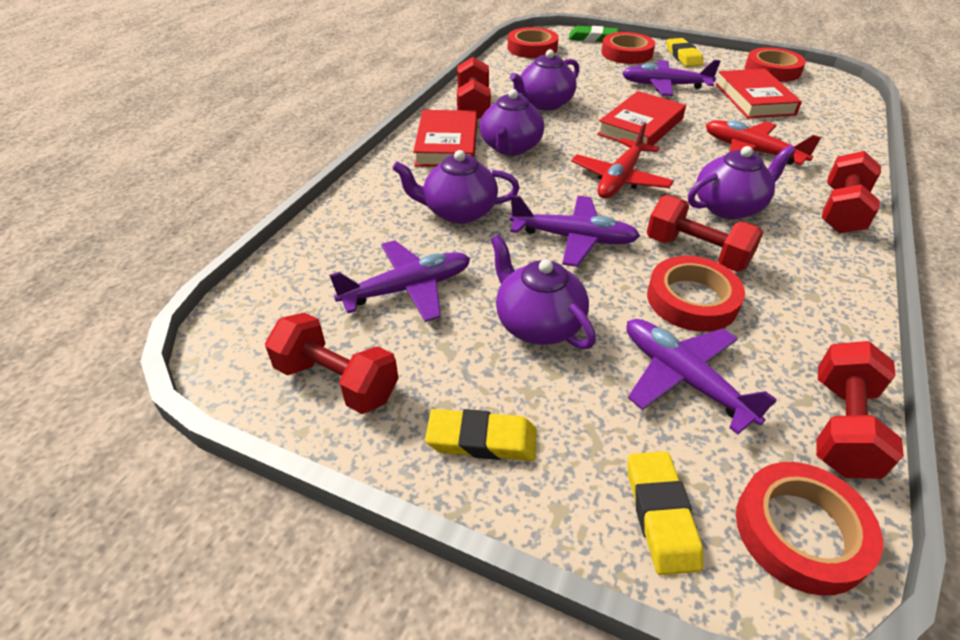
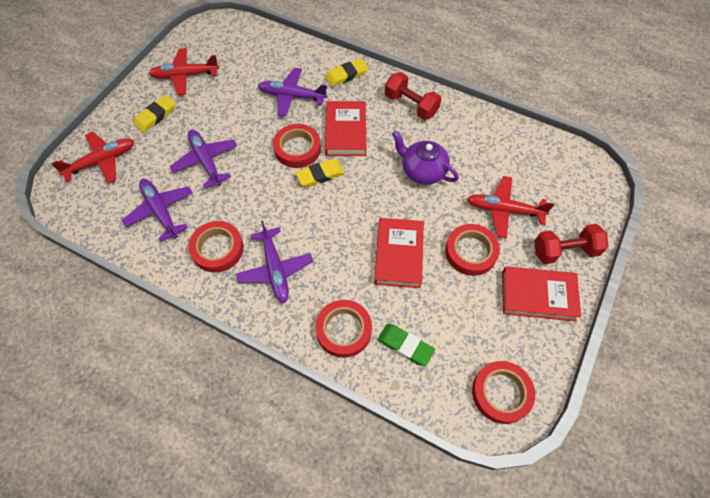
purple teapot: [392,150,520,224] [480,89,544,156] [490,235,596,349] [510,49,579,111] [688,145,796,219] = 5 -> [392,131,459,185] = 1
red dumbbell: [265,312,399,414] [457,57,491,120] [647,195,764,272] [816,341,904,479] [822,151,881,233] = 5 -> [385,72,441,120] [534,224,609,264] = 2
red plane: [571,122,674,199] [706,120,821,165] = 2 -> [51,132,134,183] [148,48,220,95] [467,176,554,239] = 3

